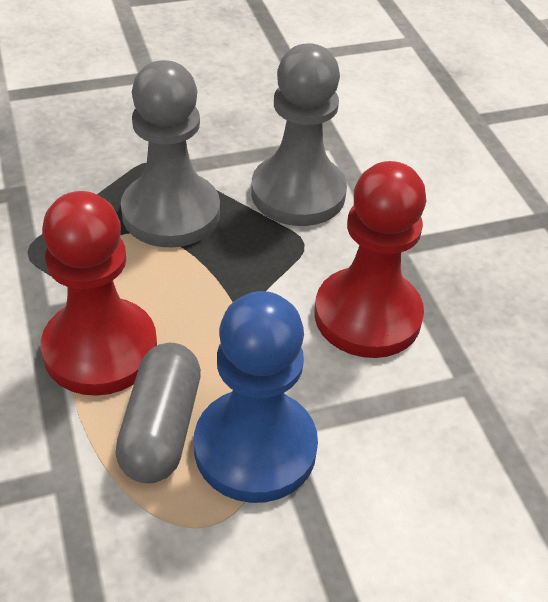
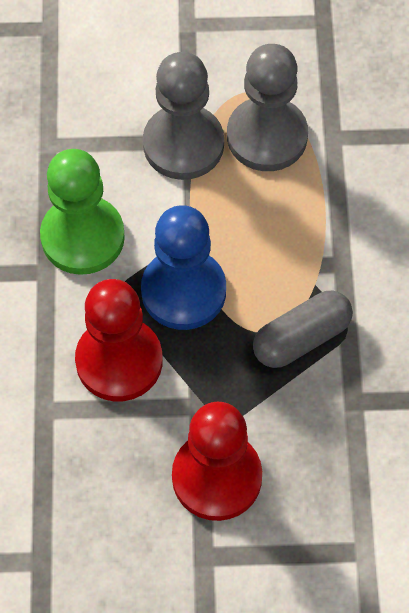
green pawn: none = 0 -> [40,149,125,275] = 1

